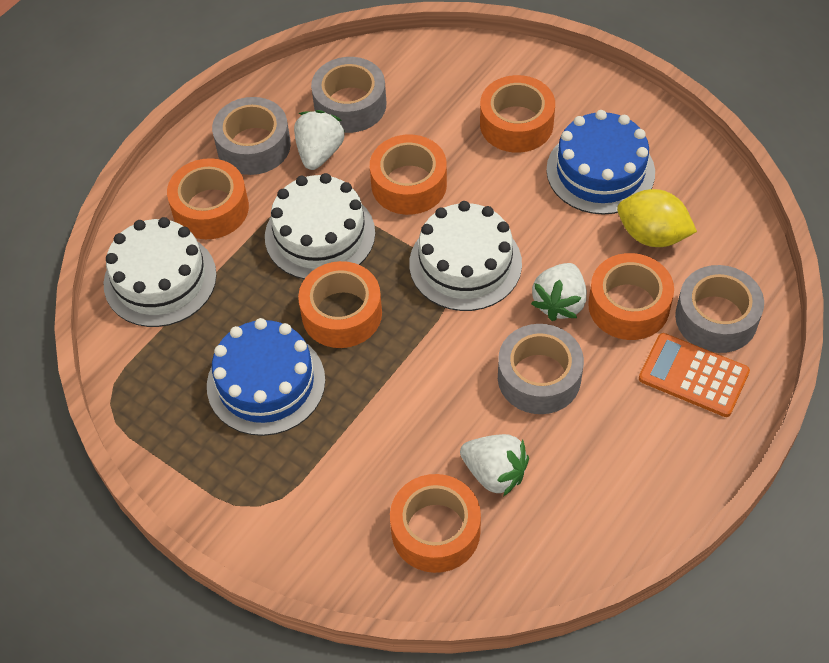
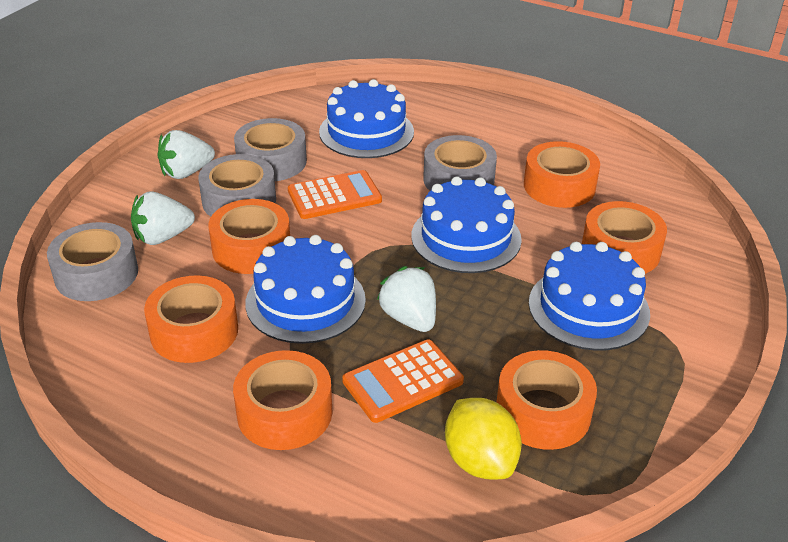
blue cake: [207,318,325,436] [546,110,655,215] = 2 -> [245,235,366,344] [319,79,414,158] [411,176,522,273] [529,242,650,351] = 4
orange calculator: [639,333,750,417] = 1 -> [288,170,382,219] [342,339,464,423] = 2
white cake: [104,217,217,327] [265,173,375,279] [409,201,522,311] = 3 -> none = 0

